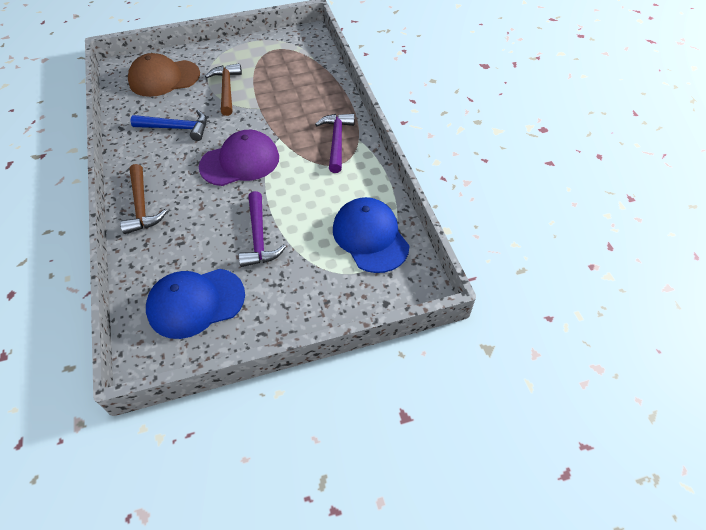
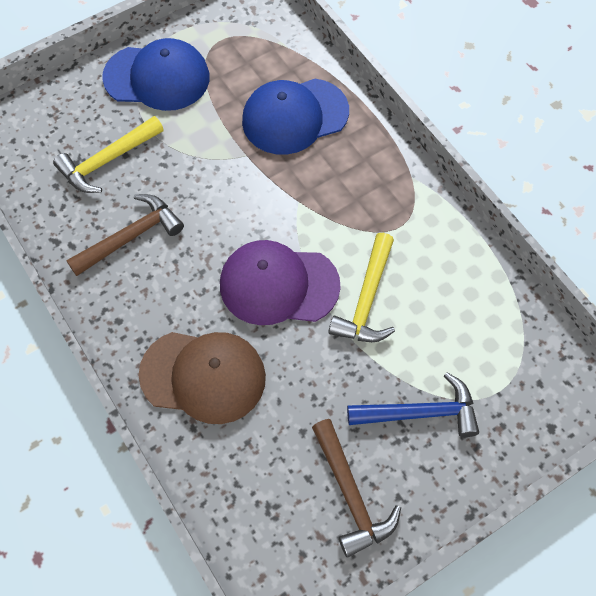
purple hammer: [238,191,286,267] [315,113,355,173] = 2 -> none = 0
yellow hammer: none = 0 -> [53,116,164,193] [328,233,395,342] = 2

